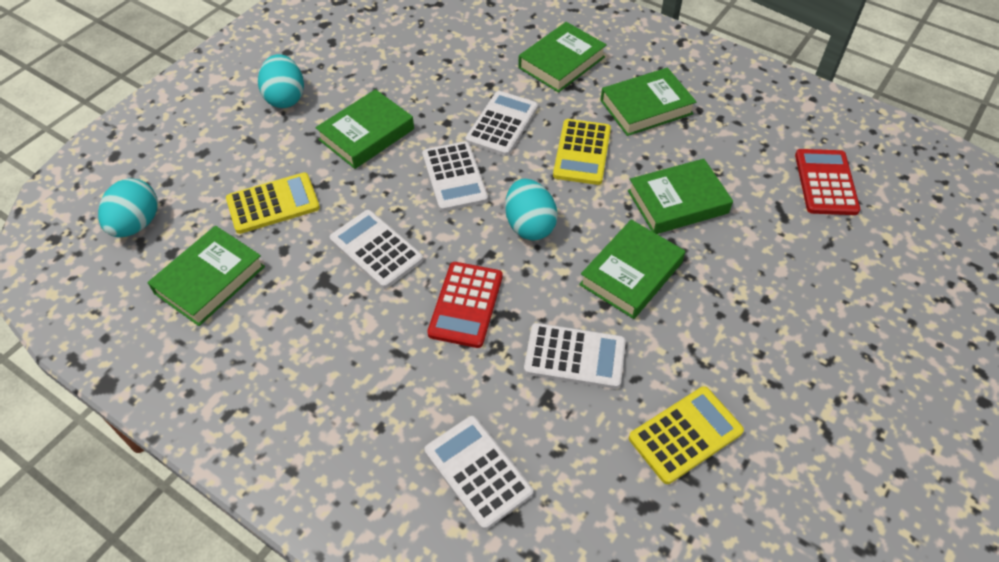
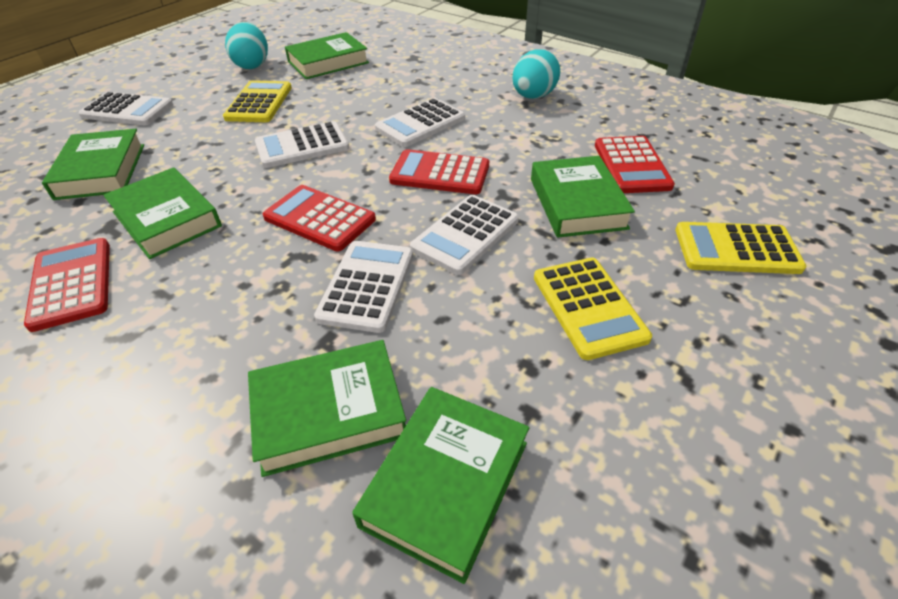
red calculator: [427,262,503,348] [795,149,860,215] = 2 -> [24,238,110,332] [263,185,376,251] [389,149,489,194] [595,136,675,193] = 4
turquoise egg: [98,178,158,237] [258,54,304,108] [505,179,558,240] = 3 -> [225,22,268,69] [512,49,560,99] = 2

